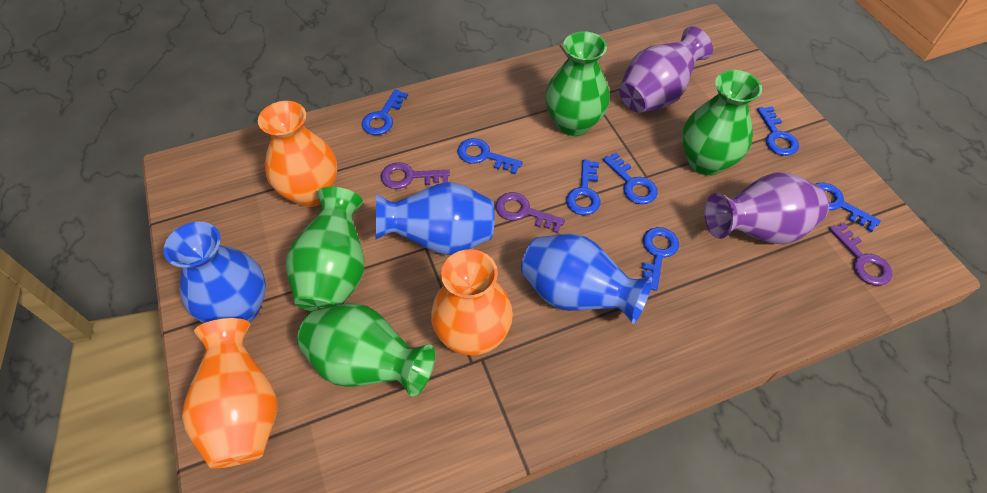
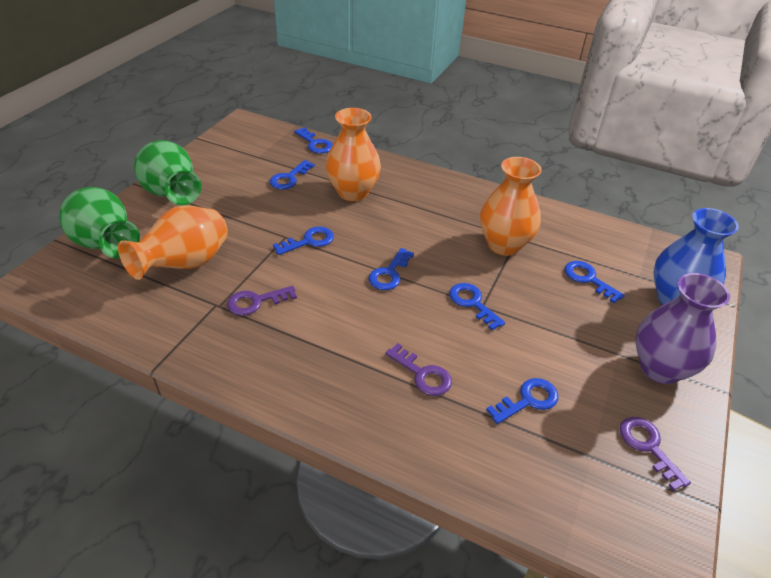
blue vase: [163,222,266,323] [376,182,495,255] [521,234,652,324] = 3 -> [654,208,739,305] = 1
green vase: [286,187,364,311] [297,303,435,397] [545,31,610,136] [682,70,762,176] = 4 -> [59,187,140,258] [134,140,201,205] = 2
purple vase: [619,26,713,113] [704,172,829,244] = 2 -> [636,273,730,384] = 1

